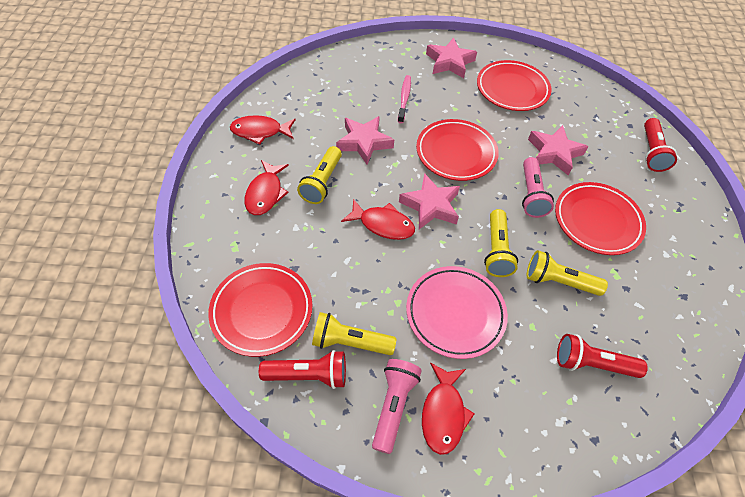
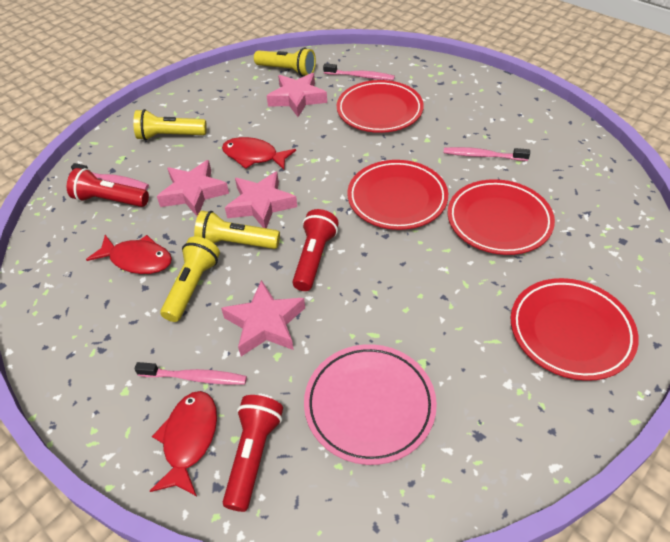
pink flashlight: [372,359,422,454] [522,157,554,218] = 2 -> none = 0
pink toothbrush: [398,75,411,123] = 1 -> [71,163,149,190] [134,362,247,385] [323,63,395,80] [444,147,530,161] = 4
red fish: [230,115,296,145] [244,160,289,215] [341,199,415,240] [422,363,475,455] = 4 -> [86,235,172,274] [150,391,217,496] [222,137,296,170] = 3

